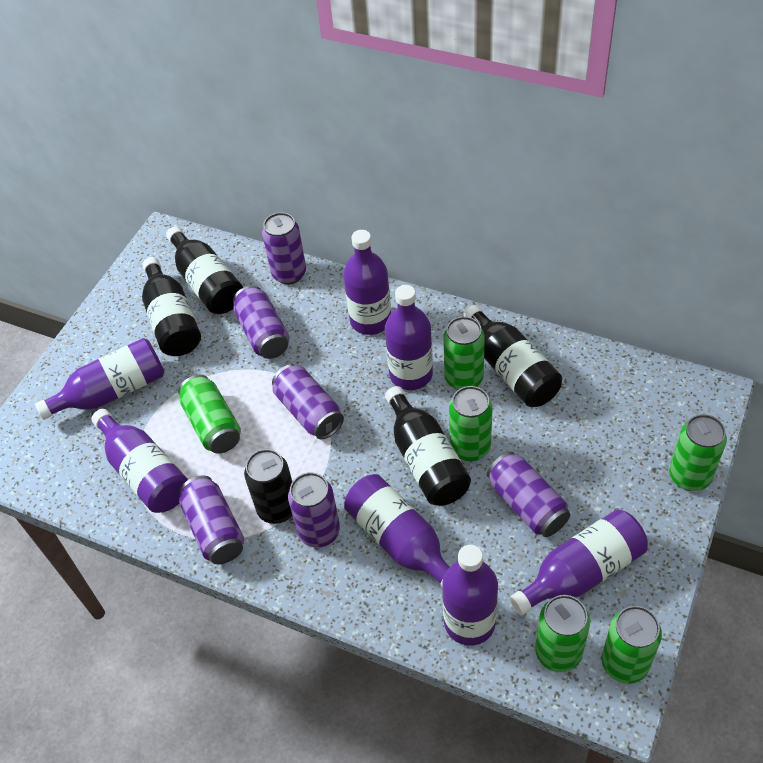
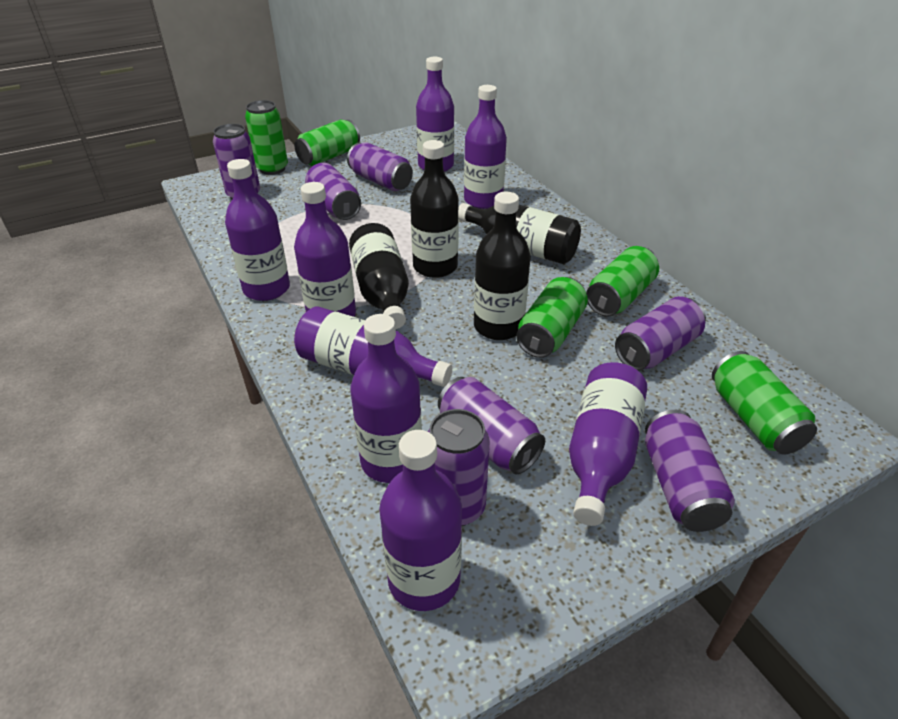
black can: [244,449,293,524] = 1 -> none = 0
green can: [178,375,241,454] [443,316,485,390] [449,386,492,461] [535,595,590,672] [602,606,662,684] [669,414,727,491] = 6 -> [245,100,288,175] [294,120,360,166] [516,277,588,358] [586,246,659,317] [712,351,817,455] = 5
purple bottle: [35,338,164,420] [91,409,188,513] [343,230,391,335] [344,474,450,587] [385,285,433,390] [442,545,498,646] [510,509,648,616] = 7 -> [225,159,290,301] [294,182,356,317] [294,306,452,387] [350,314,422,483] [379,430,462,611] [416,57,454,172] [464,85,507,209] [569,362,647,526] = 8
purple can: [179,476,244,564] [233,286,289,359] [262,212,306,284] [272,364,344,439] [288,472,340,548] [487,452,570,537] = 6 -> [213,124,260,199] [305,163,361,220] [347,142,413,191] [428,409,490,526] [438,377,545,474] [615,296,706,371] [645,410,735,532] = 7

